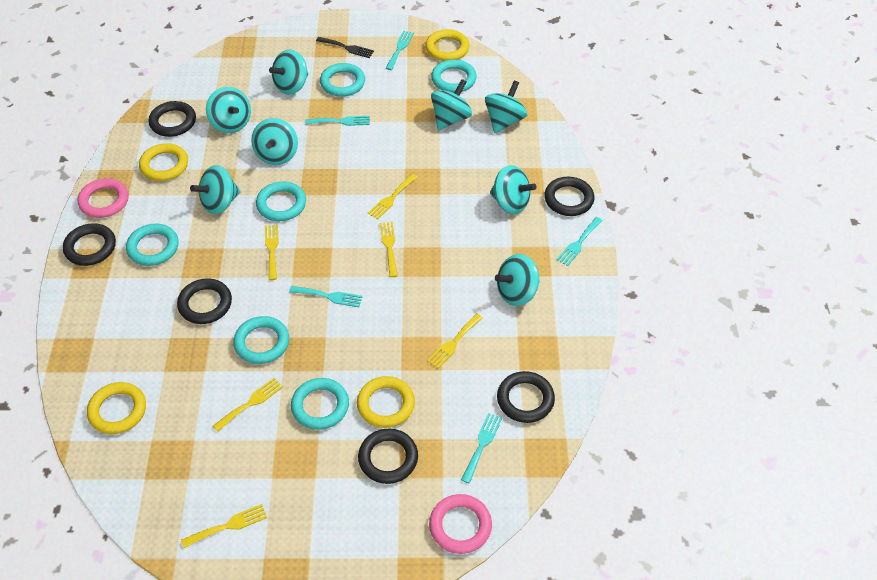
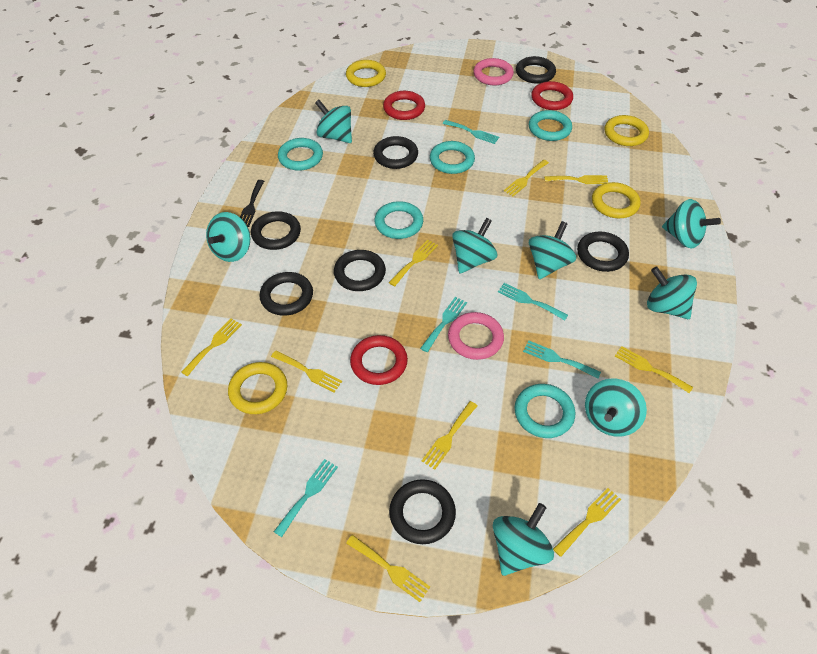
black ring: [63,223,116,266] [148,101,196,137] [177,278,232,324] [358,428,418,484] [497,371,555,423] [544,177,594,216] = 6 -> [251,211,301,250] [259,272,313,316] [334,250,386,291] [373,136,418,169] [389,479,456,544] [516,56,556,84] [577,232,629,272] = 7
red ring: none = 0 -> [350,335,408,385] [383,91,425,120] [531,81,573,110] = 3
turquoise ring: [126,224,179,266] [233,316,289,364] [256,181,306,221] [291,378,349,430] [320,63,365,97] [431,59,477,93] = 6 -> [278,138,323,171] [374,201,423,239] [430,141,475,174] [514,384,575,438] [529,110,572,141] = 5
yellow fork: [181,504,267,548] [213,378,283,432] [265,224,279,280] [368,174,418,219] [380,222,398,277] [427,313,483,369] = 6 -> [181,319,242,376] [271,350,342,393] [346,535,430,602] [389,240,438,286] [422,401,477,470] [504,160,549,196] [544,175,609,184] [553,488,621,557] [615,346,693,393] = 9

